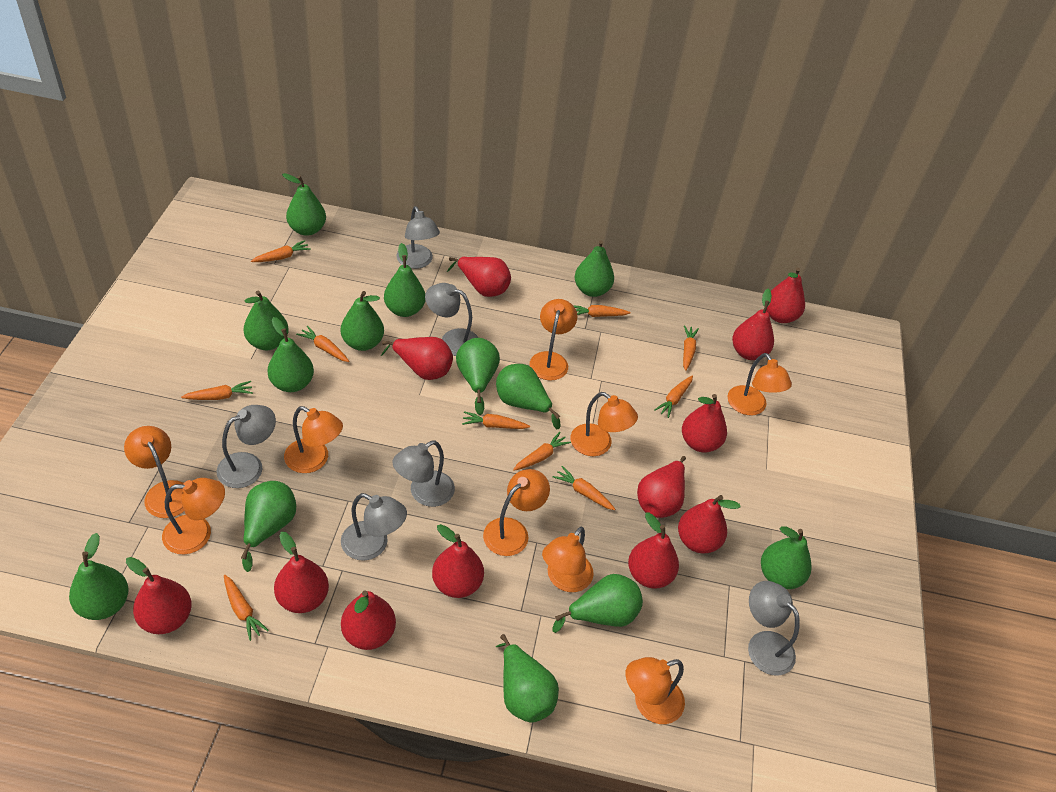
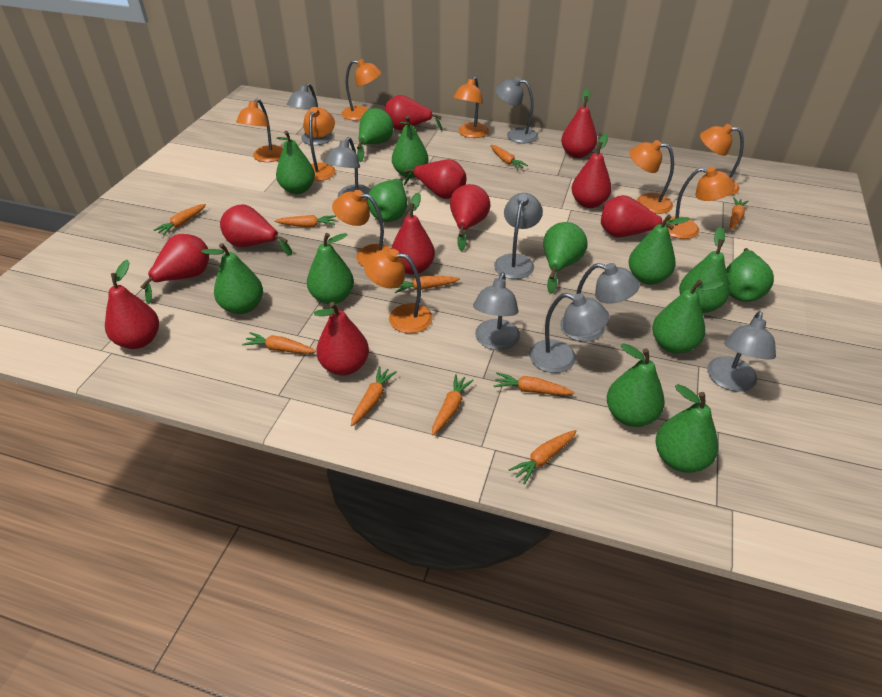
grey lamp: [217,405,276,488] [341,493,407,561] [392,440,455,507] [396,206,440,269] [425,283,479,356] [748,581,800,676] = 6 -> [287,83,333,145] [325,137,371,200] [473,272,520,350] [494,193,543,279] [495,77,538,143] [529,293,610,373] [560,263,640,342] [707,311,776,392] = 8
red pear: [126,557,192,634] [274,532,329,613] [341,590,396,650] [381,337,453,380] [432,524,484,598] [447,257,511,297] [628,513,679,588] [637,456,686,518] [678,495,740,553] [682,394,727,452] [732,289,774,360] [766,268,805,323] = 12 -> [105,260,159,349] [140,234,209,304] [220,204,292,256] [314,302,369,375] [385,95,443,131] [391,192,435,275] [404,159,467,199] [450,184,491,251] [561,89,597,158] [571,134,612,208] [601,195,674,238] = 11

